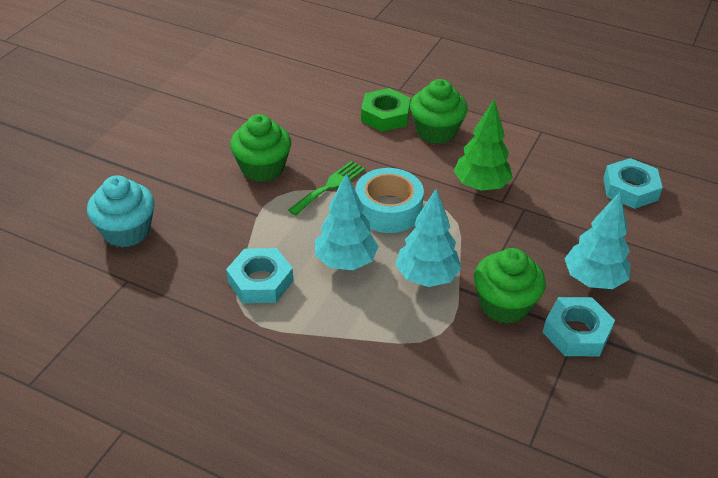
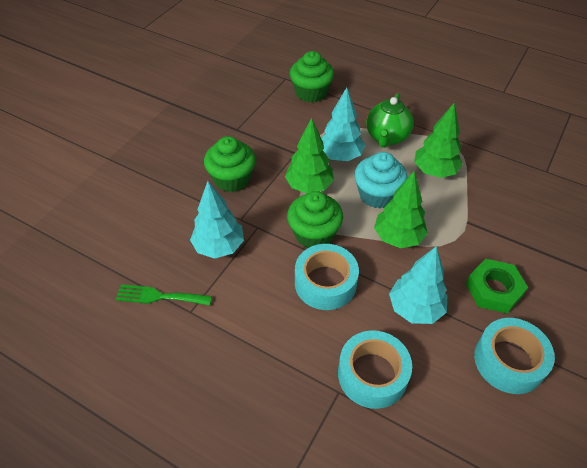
green teapot: none = 0 -> [366,93,414,148] = 1
green tree: [454,99,512,191] = 1 -> [285,118,334,193] [374,171,428,248] [414,103,463,178] = 3
turquoise nut: [226,248,293,303] [543,297,615,356] [603,158,663,209] = 3 -> none = 0
turquoise tape: [355,168,424,233] = 1 -> [295,244,359,310] [338,330,412,409] [474,318,555,394] = 3

